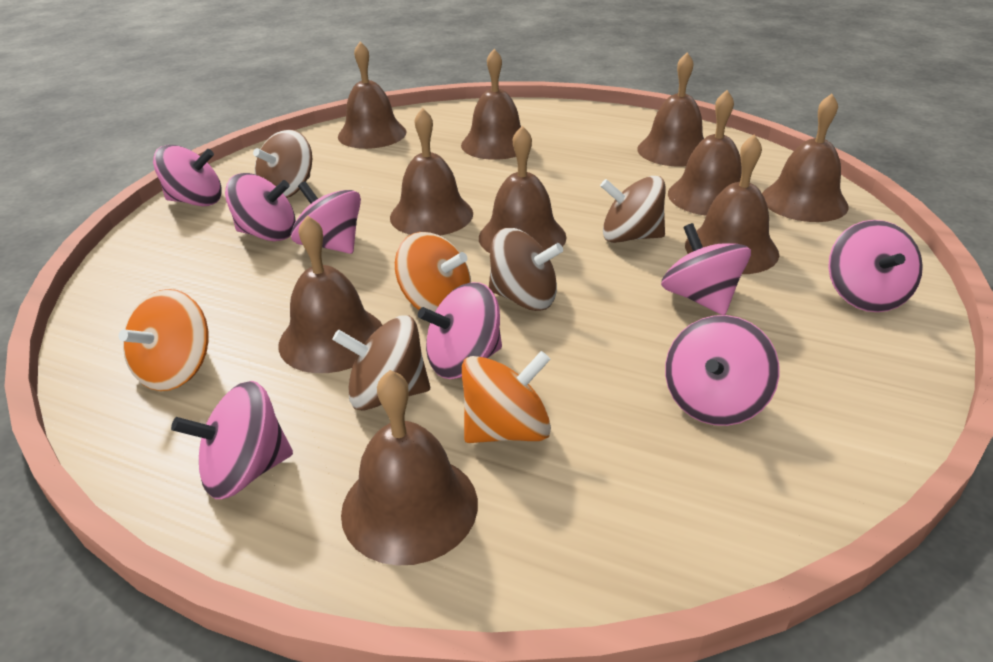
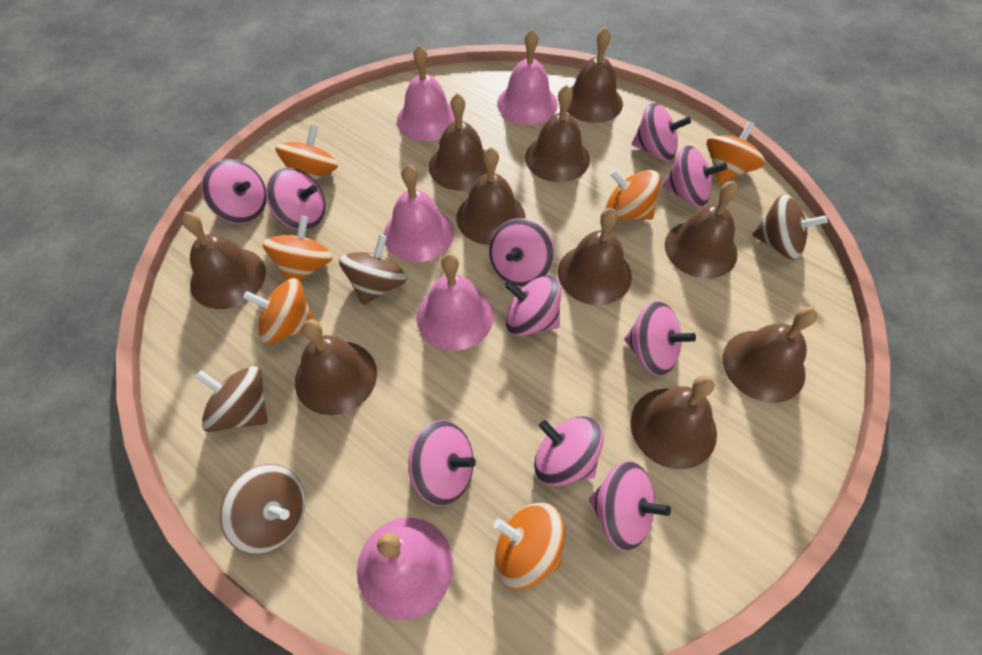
orange spinning top: [119,289,209,391] [395,232,471,312] [462,351,551,443] = 3 -> [243,278,314,344] [262,216,333,282] [275,125,338,181] [494,503,565,590] [606,169,661,220] [707,121,765,184] = 6
pink bell: none = 0 -> [357,518,453,620] [384,164,454,262] [397,45,455,141] [417,254,494,350] [497,29,558,125] = 5
pink spinning top: [153,145,222,206] [171,381,293,499] [225,173,296,241] [291,181,361,254] [418,282,502,379] [661,223,751,315] [665,315,780,426] [828,220,923,312] = 8 -> [201,159,267,223] [266,168,325,230] [408,420,476,506] [489,218,554,287] [504,275,562,336] [534,416,604,486] [589,461,671,551] [624,301,696,376] [632,103,691,161] [662,145,727,207] = 10

